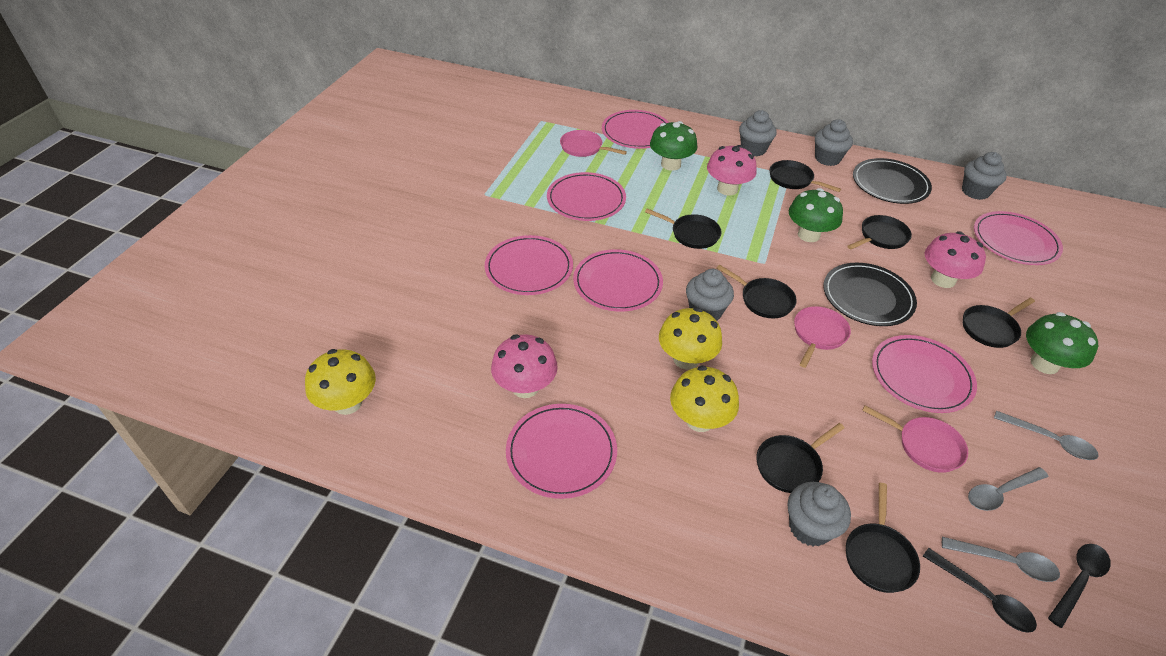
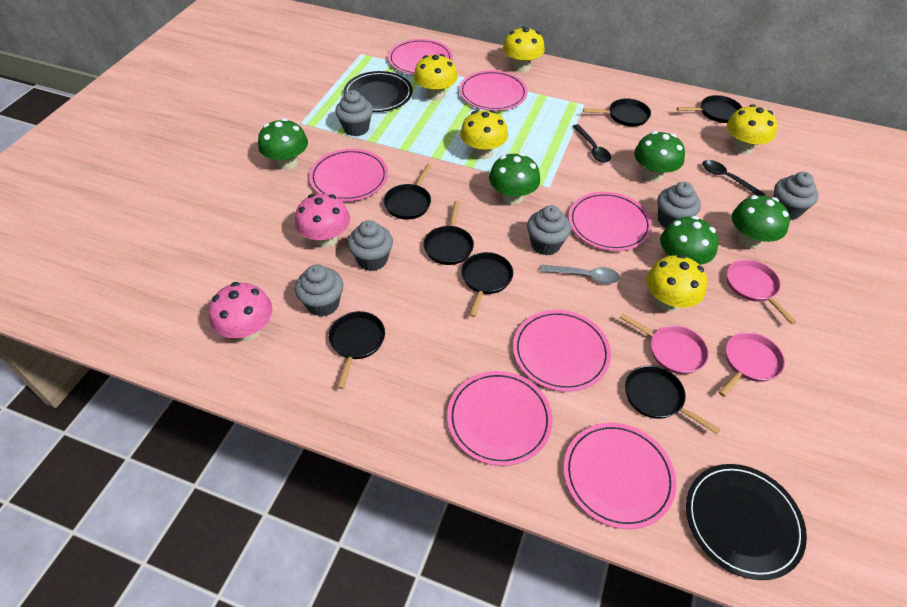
green mushroom: [650,121,697,171] [789,188,843,242] [1026,312,1098,374] = 3 -> [258,118,308,170] [489,153,540,205] [634,131,685,182] [660,216,718,265] [732,195,790,249] = 5
grey cupcake: [686,269,734,321] [739,110,777,156] [787,482,851,547] [815,119,853,166] [962,152,1007,200] = 5 -> [295,265,343,317] [335,90,373,136] [348,220,393,271] [527,205,571,255] [657,182,701,229] [774,172,819,220] = 6
grey spoon: [942,537,1060,582] [968,467,1049,511] [994,411,1098,460] = 3 -> [540,265,620,284] = 1
pink mushroom: [491,334,558,398] [707,145,757,196] [925,231,986,288] = 3 -> [209,282,273,341] [295,194,350,247] = 2
yellow mushroom: [305,349,376,415] [659,308,722,370] [670,365,739,432] = 3 -> [414,54,458,101] [460,110,508,159] [503,26,545,72] [646,254,707,312] [727,104,777,154] = 5

